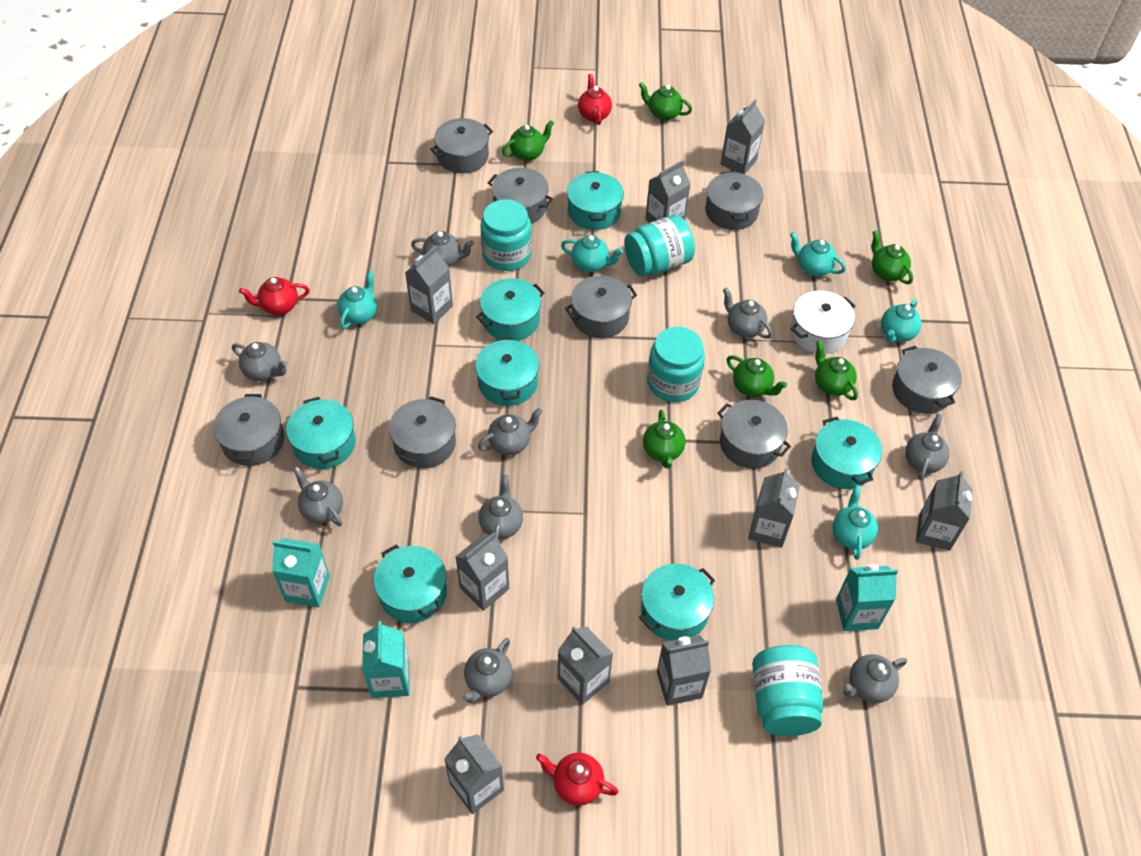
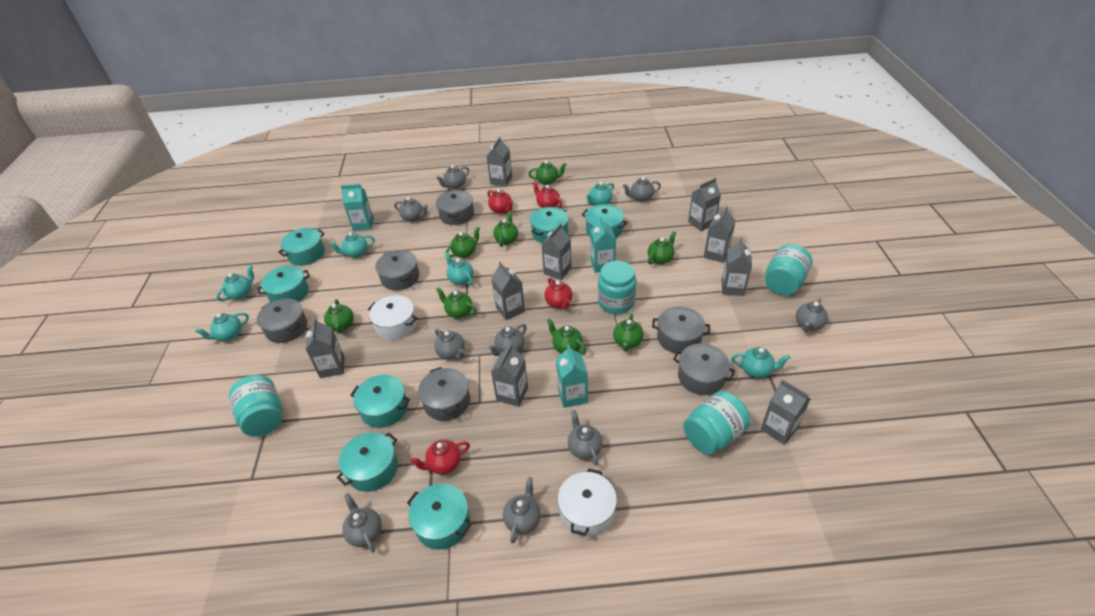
green teapot: [502,120,554,161] [639,82,692,121] [643,410,685,469] [727,355,787,397] [815,341,858,401] [872,230,913,284] = 6 -> [324,299,354,334] [436,287,477,318] [446,227,480,258] [493,211,518,247] [529,160,567,185] [547,318,587,354] [613,314,643,352] [648,231,676,265] = 8
grey pot: [213,394,284,466] [389,396,456,468] [430,118,493,174] [488,168,553,223] [565,275,637,338] [705,171,764,230] [718,400,791,469] [892,346,962,414] = 8 -> [257,298,307,343] [376,250,419,291] [418,367,470,421] [436,190,474,225] [652,306,710,353] [673,343,735,395] = 6
red teapot: [239,277,309,315] [536,753,619,806] [578,74,612,125] = 3 -> [410,439,470,474] [487,189,513,214] [532,181,562,208] [544,277,572,309] = 4
turquoise teapot: [337,271,377,329] [561,235,623,272] [790,232,846,276] [832,485,878,560] [881,299,922,343] = 5 -> [195,313,249,341] [217,265,254,301] [329,232,375,258] [445,252,474,285] [586,182,614,206] [731,347,790,378] = 6
white pot: [790,291,855,354] = 1 -> [368,295,417,340] [557,469,617,537] = 2

